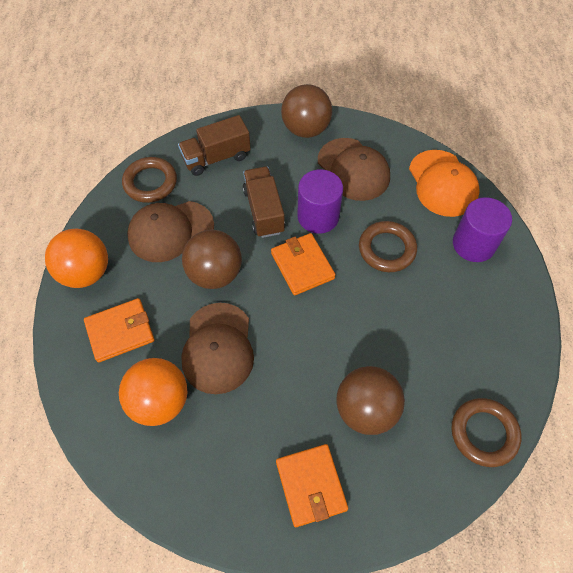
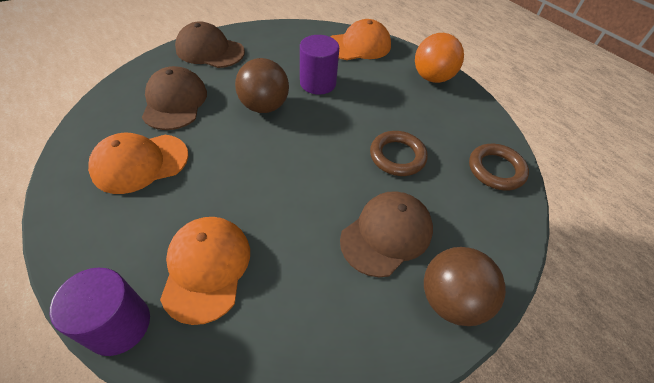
brown ball: [182,229,242,289] [281,84,332,138] [337,366,405,435] = 3 -> [235,58,289,113] [424,247,506,326] = 2
brown ring: [122,157,177,203] [359,221,417,272] [452,398,522,467] = 3 -> [370,131,427,176] [469,144,529,191] = 2
brown truck: [178,115,251,176] [243,167,285,238] = 2 -> none = 0
orange ball: [45,228,108,288] [119,358,187,426] = 2 -> [415,33,464,83] = 1
orange cap: [409,150,480,217] = 1 -> [88,133,188,194] [160,217,250,325] [331,19,391,60] = 3
orange wallet: [84,298,154,363] [271,233,336,296] [276,444,348,527] = 3 -> none = 0

